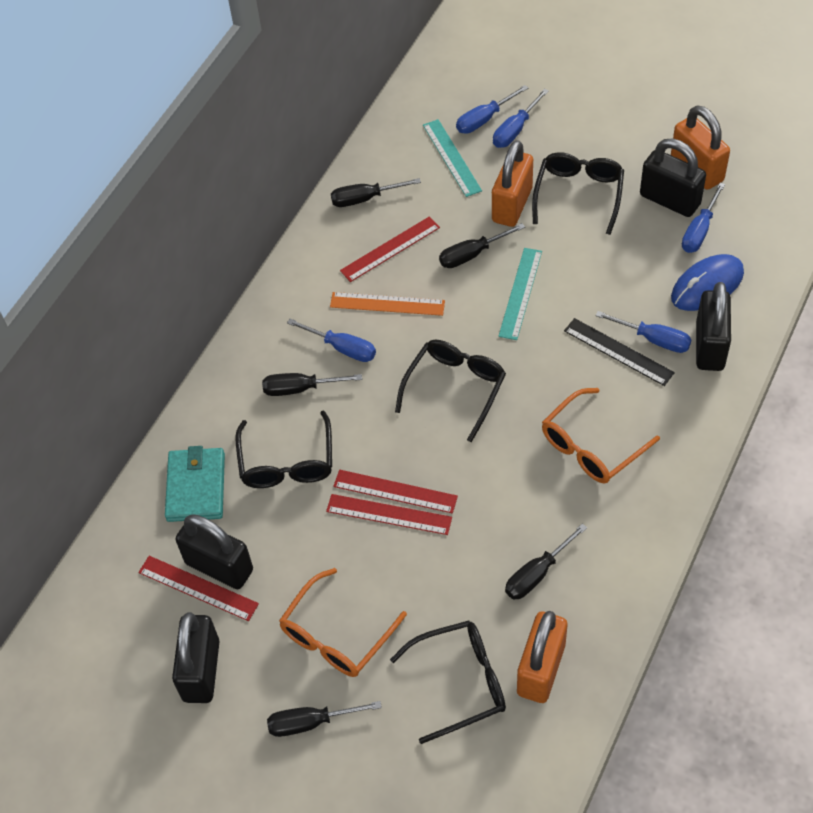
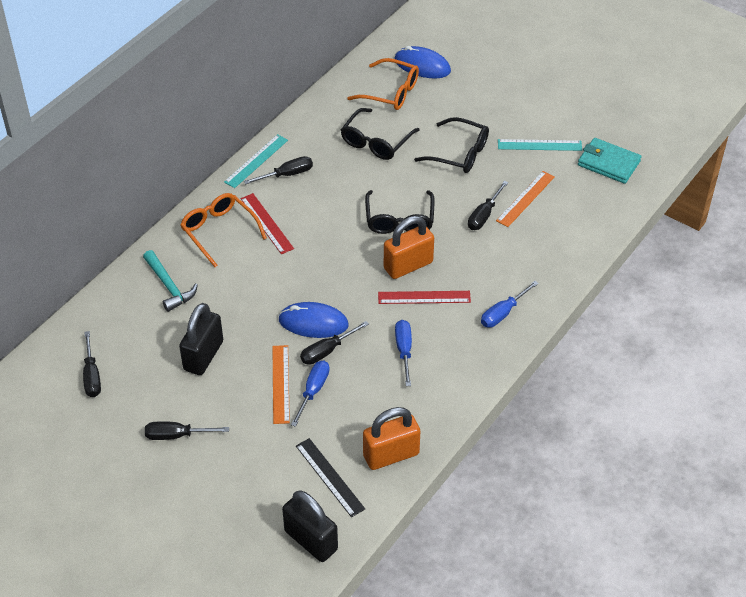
black glasses: [235,411,332,488] [390,620,506,744] [395,340,506,442] [532,152,624,235] = 4 -> [341,108,419,160] [365,190,435,234] [414,117,489,173] = 3
black padlock: [172,612,220,703] [176,514,253,589] [640,138,706,217] [696,282,731,371] = 4 -> [179,303,223,375] [282,491,338,562] = 2
blue mouse: [671,254,744,311] = 1 -> [278,302,349,338] [394,46,451,78] = 2
blue screwdriver: [287,319,376,362] [456,85,528,134] [493,88,549,148] [595,311,692,353] [682,183,725,253] = 5 -> [291,361,329,427] [395,320,412,386] [481,281,539,328] = 3
orange padlock: [492,140,533,227] [517,611,567,703] [671,105,730,190] = 3 -> [363,407,420,470] [384,216,434,279] = 2
orange ruler: [330,292,445,316] = 1 -> [272,345,290,424] [496,171,555,227] = 2
red ruler: [138,556,259,621] [326,494,452,535] [333,470,458,514] [340,216,440,282] = 4 -> [241,193,294,254] [378,291,471,304] = 2
turquoise hammer: none = 0 -> [143,250,198,312] = 1

